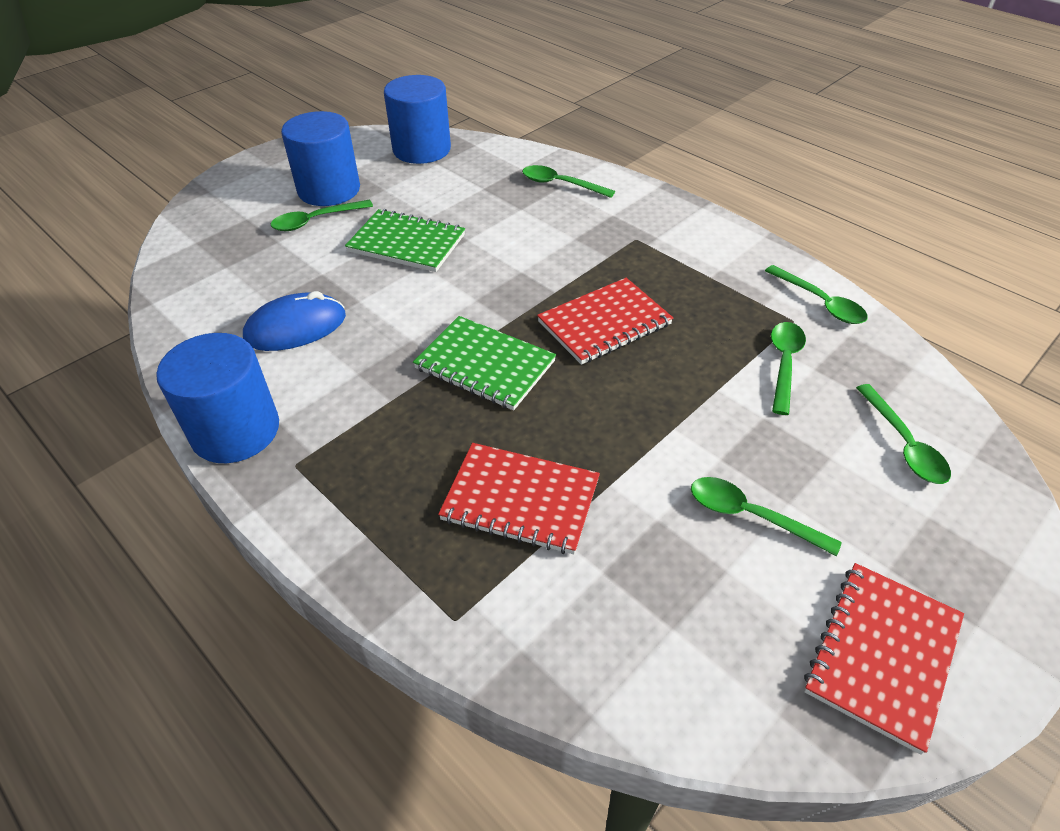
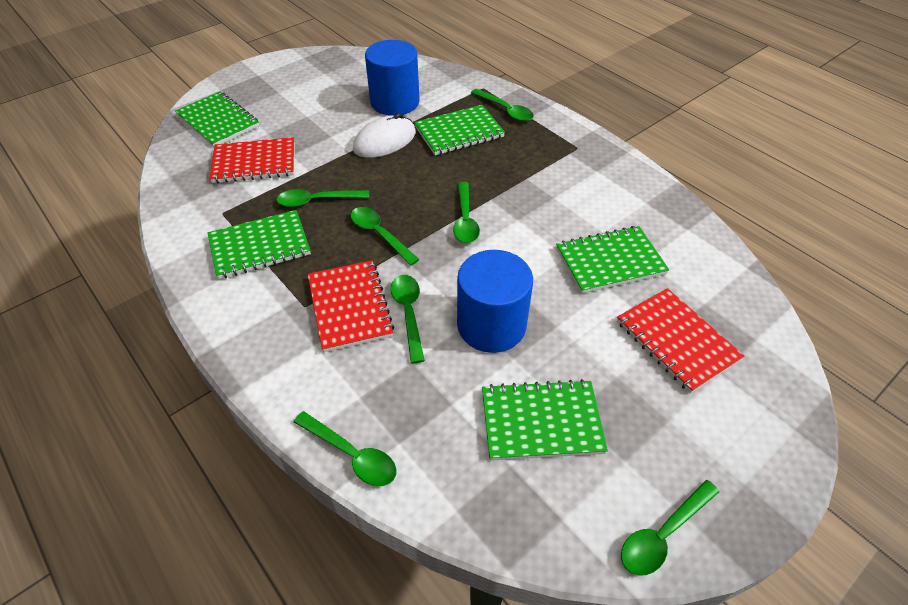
blue cylinder: [156,333,279,463] [281,111,360,206] [384,75,451,164] = 3 -> [365,40,420,116] [457,250,533,353] = 2
blue mouse: [243,291,346,351] = 1 -> none = 0
green notebook: [345,209,465,272] [413,316,556,410] = 2 -> [175,91,259,147] [208,210,311,279] [414,105,505,155] [482,379,608,461] [556,226,669,294] = 5
green spoon: [271,200,373,231] [522,165,615,198] [691,477,842,557] [765,265,868,324] [771,322,806,415] [856,384,951,484] = 6 -> [277,189,369,207] [294,411,397,486] [351,207,420,266] [391,275,425,363] [453,182,480,243] [471,89,534,122] [621,480,719,576] = 7
white mouse: none = 0 -> [353,113,416,158] = 1

